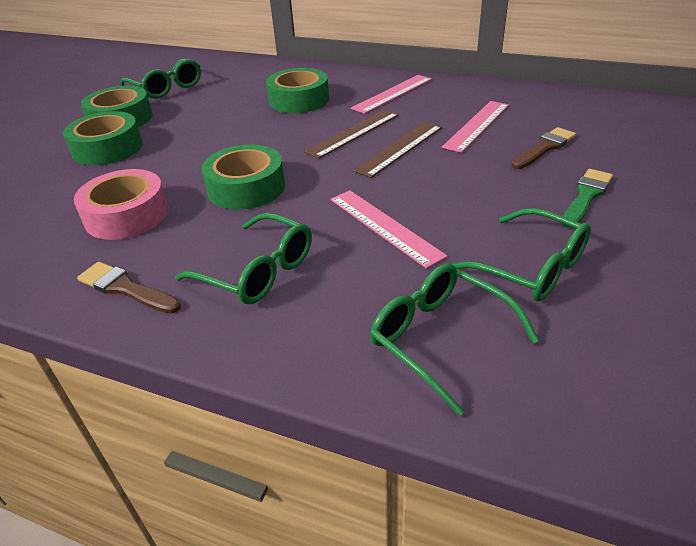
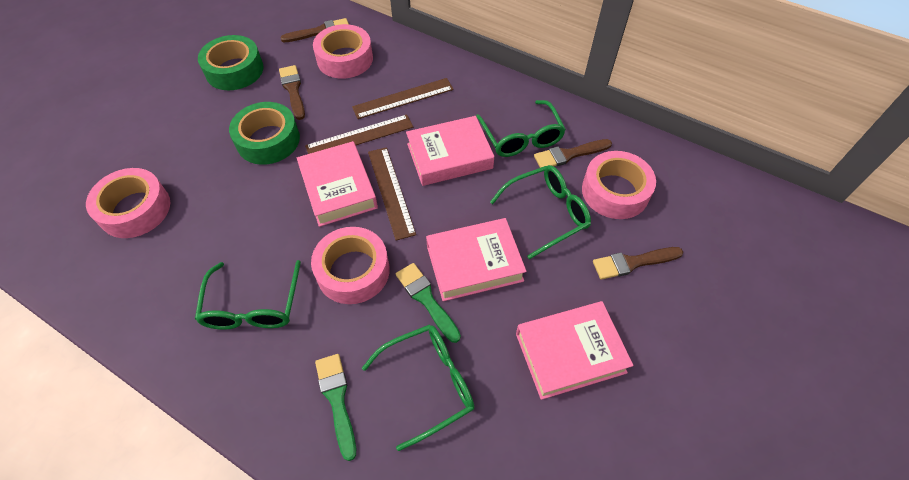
brown brush: [77,262,181,314] [511,127,576,169] = 2 -> [279,65,305,120] [280,18,349,42] [534,139,612,168] [593,247,683,280] = 4
brown ruler: [304,110,399,159] [353,122,442,178] = 2 -> [305,114,413,154] [352,78,454,119] [368,147,416,240] = 3
green brush: [562,169,613,228] = 1 -> [315,354,356,461] [396,263,461,343] = 2
green tape: [63,111,142,165] [81,86,153,127] [201,144,285,210] [266,68,329,113] = 4 -> [198,35,264,90] [229,102,300,165] = 2
pink book: none = 0 -> [297,141,378,227] [406,116,494,186] [426,218,527,301] [516,301,634,400] = 4
pink ruler: [330,190,448,269] [351,75,432,114] [442,101,509,153] = 3 -> none = 0
pink tape: [74,169,169,240] = 1 -> [86,168,170,238] [311,227,390,304] [313,24,373,79] [582,151,656,219] = 4

